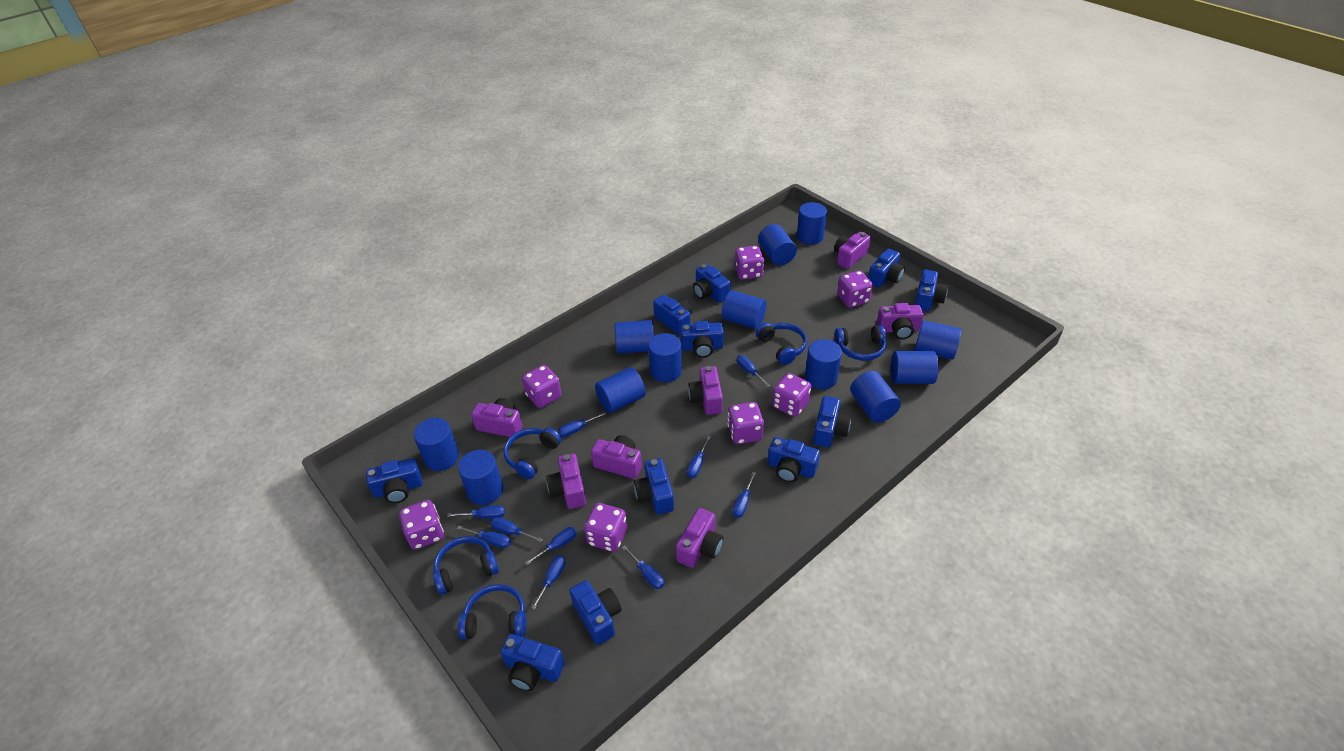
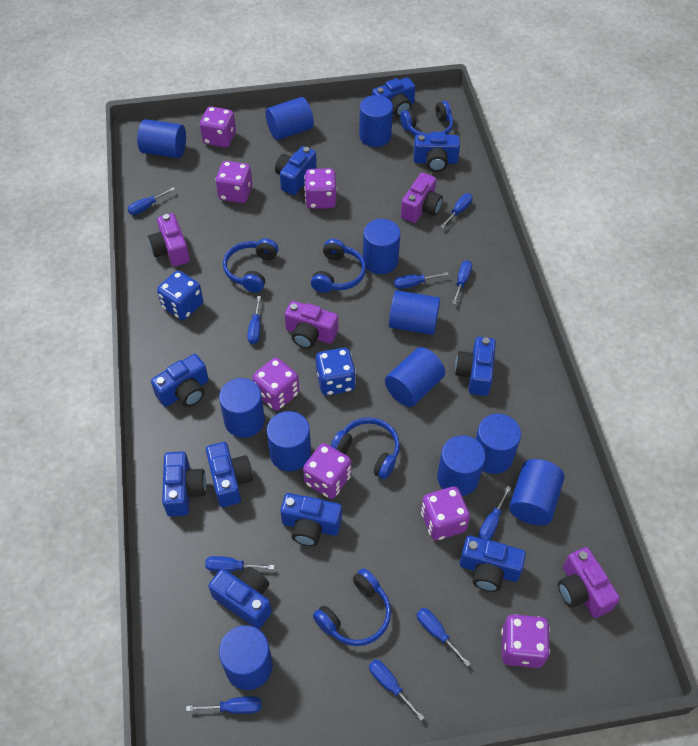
blue camera: [366,458,423,503] [500,634,565,691] [570,580,622,645] [634,458,674,515] [653,295,692,335] [681,321,724,358] [693,264,730,303] [768,437,820,482] [813,396,851,447] [868,249,905,288] [915,269,948,311] = 11 -> [151,354,209,407] [162,451,206,517] [206,442,253,507] [208,567,272,629] [275,146,317,195] [280,493,342,546] [372,77,415,117] [413,132,460,172] [455,337,496,396] [460,536,526,592] = 10
blue dice: none = 0 -> [157,271,203,320] [316,348,356,396] = 2
purple camera: [471,398,522,437] [546,453,586,509] [591,435,642,479] [676,508,723,568] [688,366,723,415] [834,232,871,269] [877,303,923,339] = 7 -> [148,213,190,267] [285,301,338,349] [401,173,443,223] [558,547,620,618] = 4

